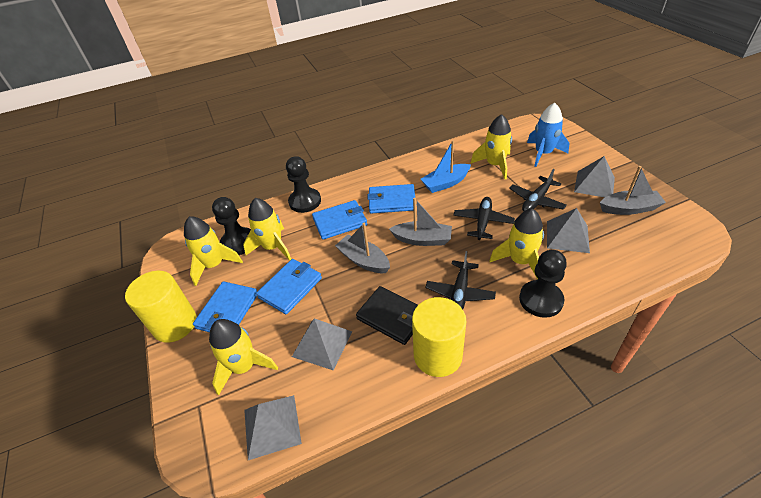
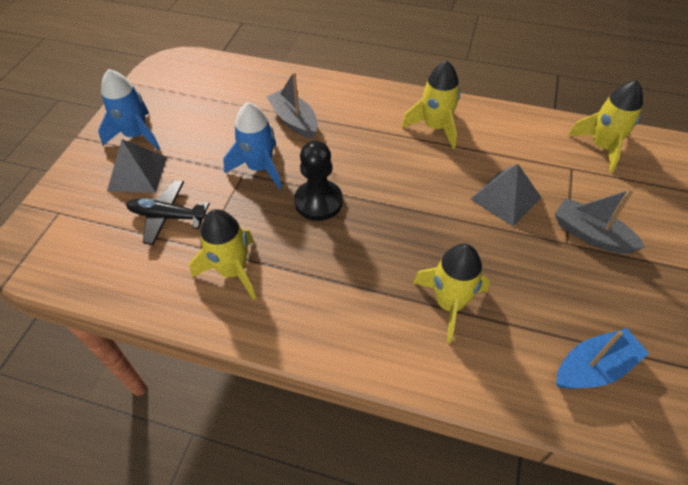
black pawn: [212,197,251,255] [286,156,321,213] [519,250,567,318] = 3 -> [294,141,343,221] = 1
black plane: [425,251,496,309] [453,197,515,240] [509,169,567,212] = 3 -> [126,180,210,245] = 1
black wallet: [356,286,418,345] = 1 -> none = 0
blue rocket: [527,103,569,167] = 1 -> [98,69,160,151] [223,102,282,189] = 2
blue wallet: [193,281,257,332] [256,259,322,314] [312,200,367,240] [367,184,415,214] = 4 -> none = 0
grey boat: [335,223,390,273] [389,198,452,246] [600,166,666,215] = 3 -> [266,72,318,139] [555,188,645,254] = 2
grey pyramid: [244,395,302,460] [292,318,352,370] [547,208,590,253] [574,156,615,197] = 4 -> [107,139,167,193] [471,164,541,226] = 2
yellow cylinder: [125,271,197,343] [412,297,466,377] = 2 -> none = 0
yellow rocket: [184,216,243,286] [209,319,278,396] [243,198,291,261] [470,114,512,179] [489,209,544,279] = 5 -> [190,209,256,300] [402,60,460,149] [413,244,490,343] [568,80,643,173] = 4

